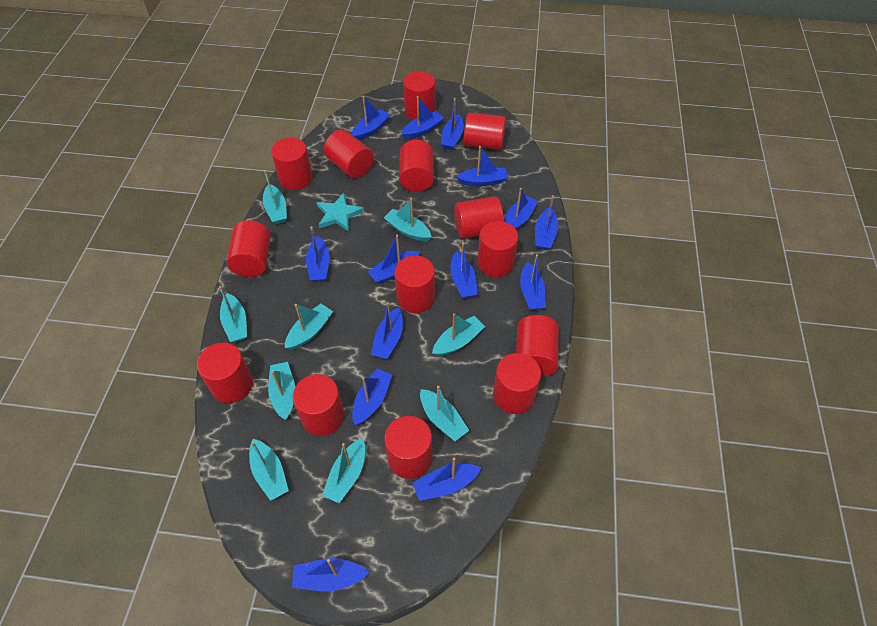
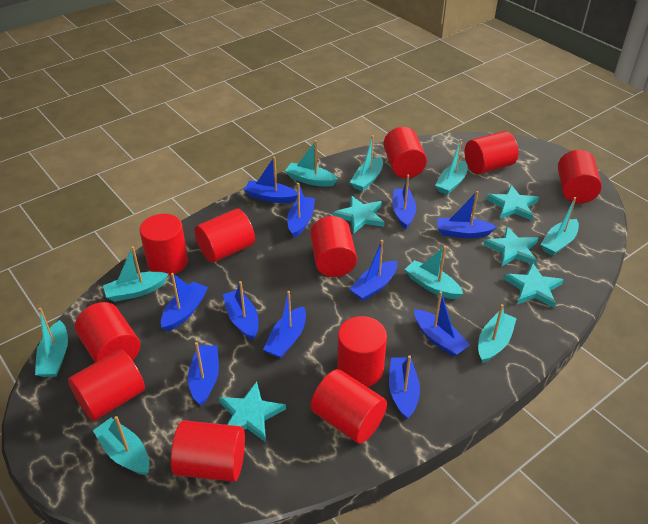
blue boat: [292,558,369,591] [306,226,330,282] [351,96,390,140] [352,369,392,425] [368,235,420,284] [371,302,403,359] [402,96,444,139] [413,458,481,501] [441,98,464,150] [450,243,478,299] [456,146,508,186] [504,188,538,230] [520,254,546,310] [535,195,558,250] = 14 -> [161,273,208,332] [188,342,219,406] [223,281,259,340] [244,156,297,203] [263,291,306,358] [287,183,315,238] [349,240,397,301] [389,355,420,420] [392,174,416,229] [414,291,470,357] [437,191,497,238] = 11
red cylinder: [197,342,253,403] [227,220,271,277] [271,138,313,190] [292,374,344,436] [324,130,374,178] [384,416,432,479] [394,256,435,313] [399,140,434,192] [403,71,435,120] [454,196,504,239] [464,112,506,150] [477,221,518,277] [493,353,541,414] [516,315,559,377] = 14 -> [68,349,145,421] [75,302,140,363] [140,214,188,275] [171,420,245,482] [195,209,255,263] [310,216,357,277] [311,369,387,443] [337,316,387,387] [383,127,427,178] [465,131,519,174] [558,150,602,204] = 11
turquoise star: [316,193,364,231] = 1 -> [219,381,286,442] [333,196,384,234] [484,226,538,266] [487,185,539,220] [504,262,564,308] = 5

